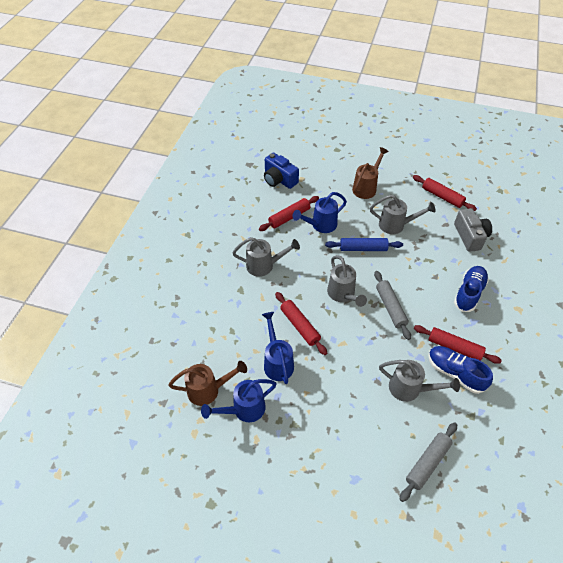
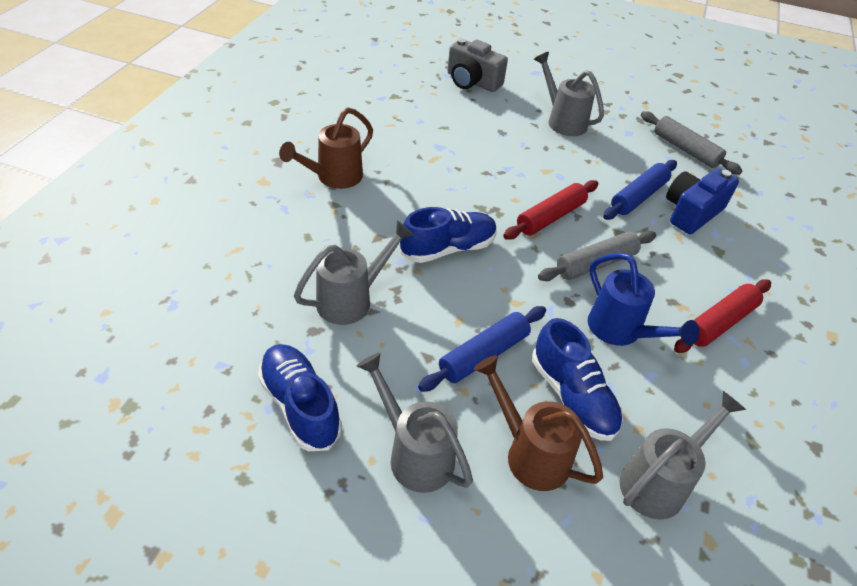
blue rolling pin: [325,238,403,251] = 1 -> [418,306,546,392] [603,160,677,220] = 2
blue shoe: [428,346,493,394] [454,266,489,312] = 2 -> [258,344,342,451] [400,207,497,263] [532,318,623,441] = 3
blue watering can: [201,379,277,422] [262,312,294,384] [292,192,347,233] = 3 -> [588,252,700,346] = 1
red rolling pin: [259,196,319,231] [275,292,327,355] [413,175,477,211] [414,325,502,364] = 4 -> [503,180,598,240] [674,279,771,353] = 2

